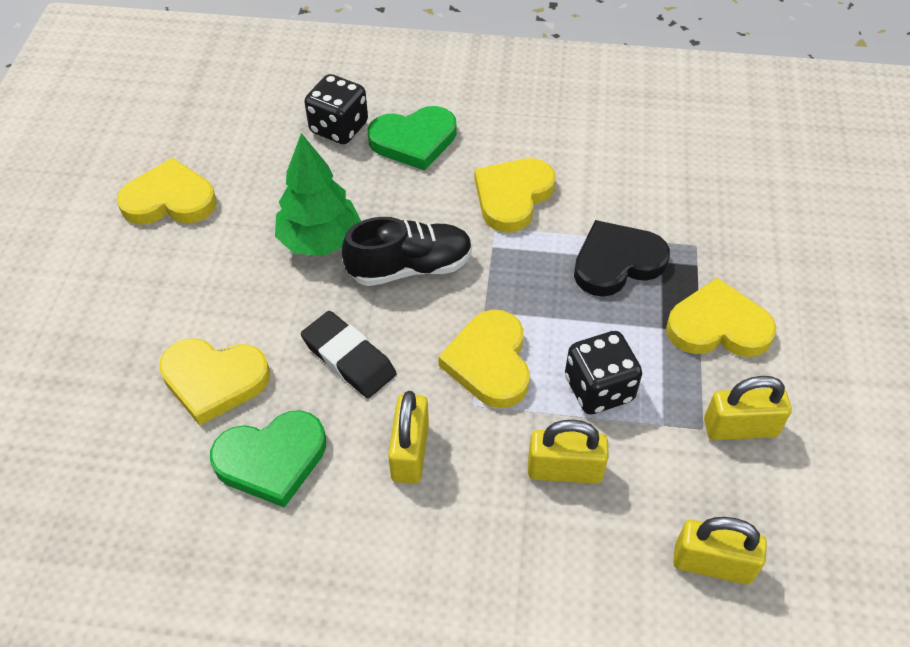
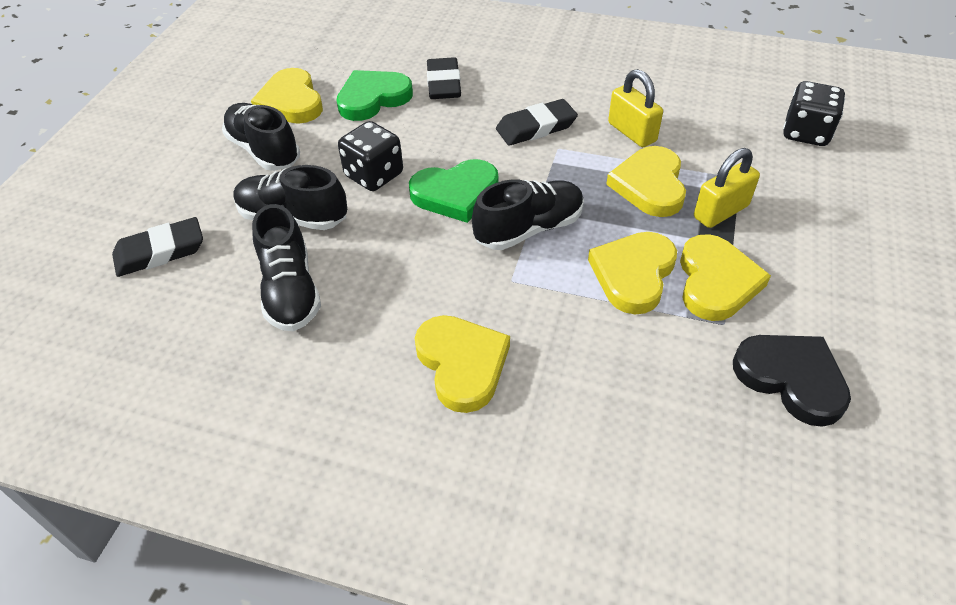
black eraser: [301,311,396,398] = 1 -> [112,217,203,277] [427,57,461,99] [496,99,578,146] = 3
black shoe: [342,217,472,286] = 1 -> [222,103,300,171] [233,165,347,230] [252,204,321,331] [472,179,584,250] = 4
green tree: [275,133,361,256] = 1 -> none = 0
yellow padlock: [388,391,429,484] [528,420,609,484] [673,517,767,585] [704,376,792,440] = 4 -> [608,69,663,147] [694,148,760,228] = 2

